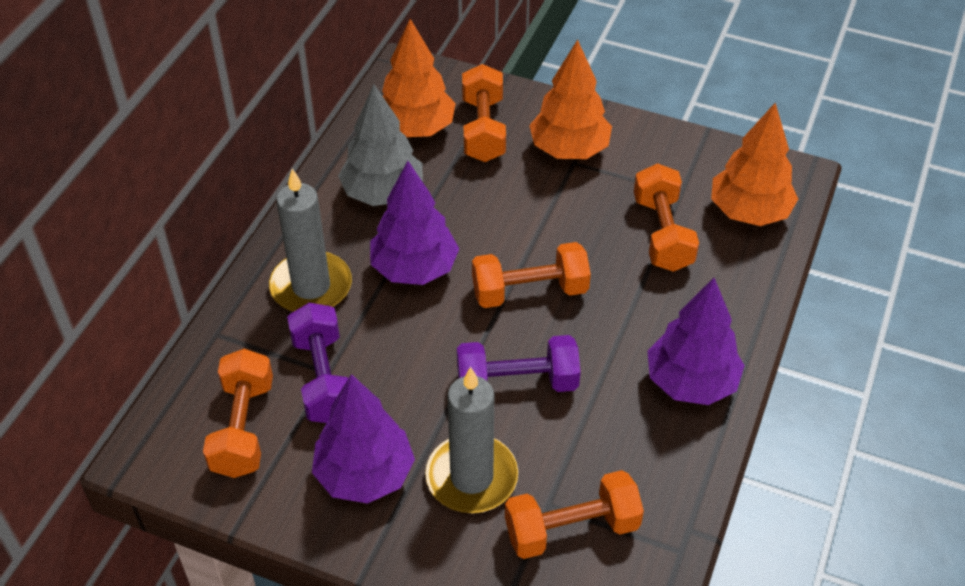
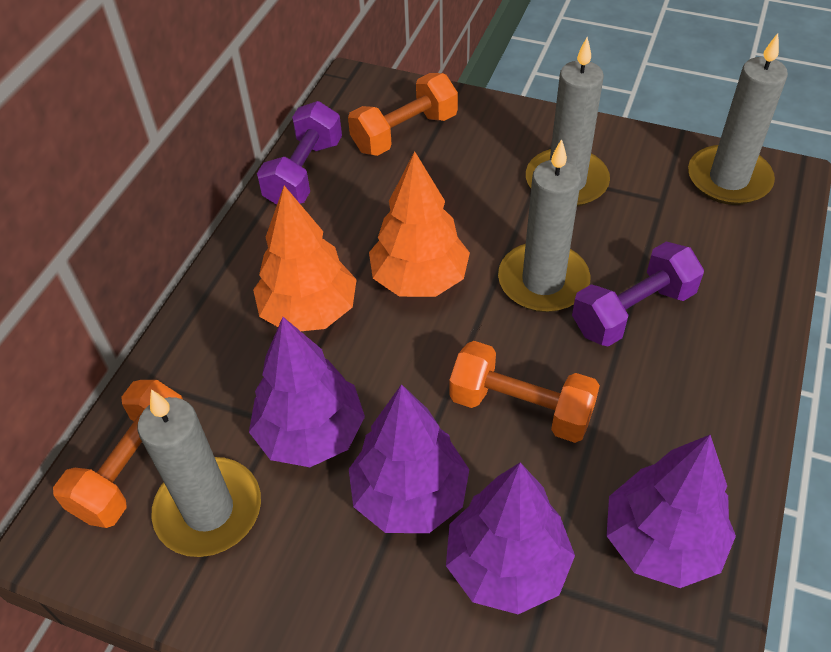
grey candle: [269,169,352,312] [425,367,518,513] = 2 -> [138,389,261,557] [498,139,590,312] [526,37,610,207] [688,33,788,205] = 4
grey tree: [338,84,423,206] = 1 -> none = 0
orange dumbbell: [203,349,273,478] [462,64,506,162] [472,242,591,308] [505,470,644,559] [634,163,699,272] = 5 -> [53,380,183,528] [348,73,458,156] [449,341,600,443] = 3
orange tree: [382,19,456,137] [529,39,612,159] [711,103,798,226] = 3 -> [253,186,357,331] [369,151,470,297] = 2
purple tree: [312,374,415,504] [370,161,459,285] [647,278,745,405] = 3 -> [249,317,365,467] [349,384,469,533] [446,462,575,614] [607,435,736,588] = 4

